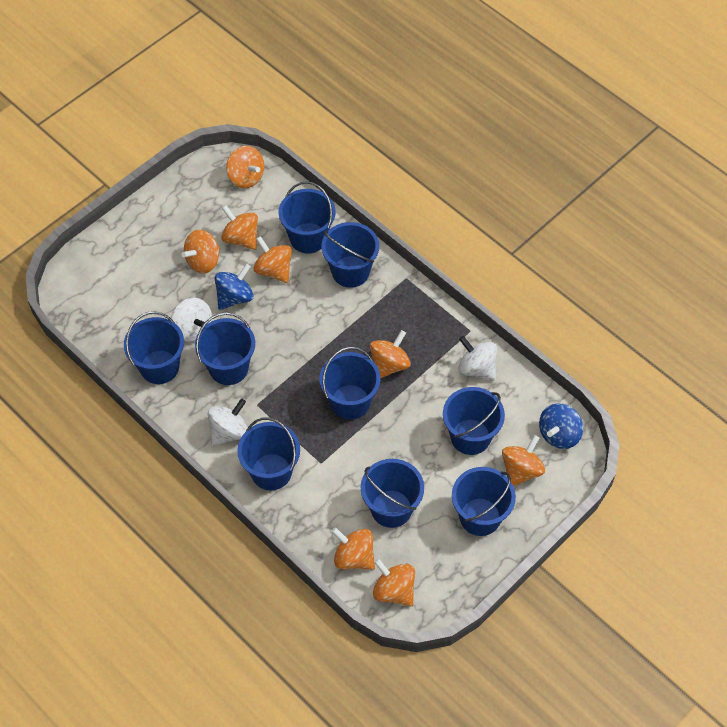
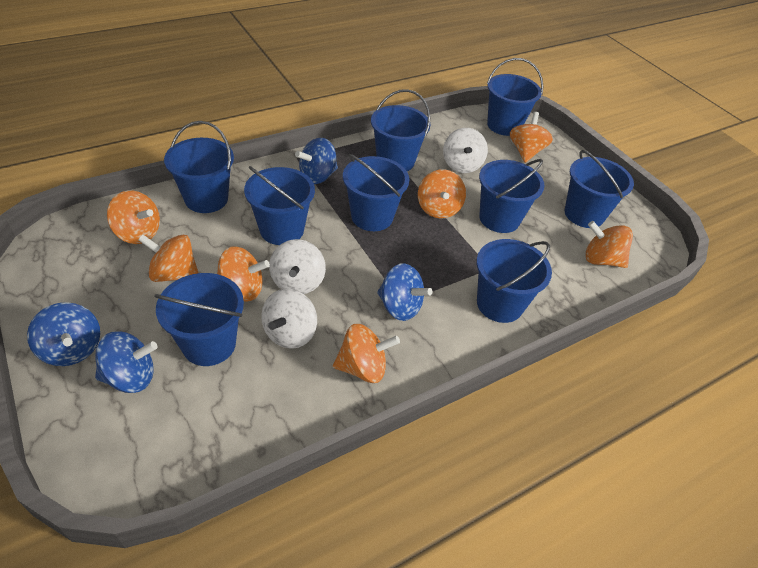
blue spinning top: [215,264,254,310] [539,404,583,449] = 2 -> [27,302,100,366] [95,331,158,393] [295,138,338,184] [377,263,433,321] = 4
orange spinning top: [181,230,220,274] [221,205,258,250] [226,146,264,188] [254,236,292,283] [331,527,375,570] [370,330,411,378] [373,558,415,606] [502,435,545,486] = 8 -> [107,190,160,244] [138,234,198,282] [217,246,270,302] [333,324,400,383] [418,169,466,218] [510,112,553,163] [585,221,633,268] = 7

